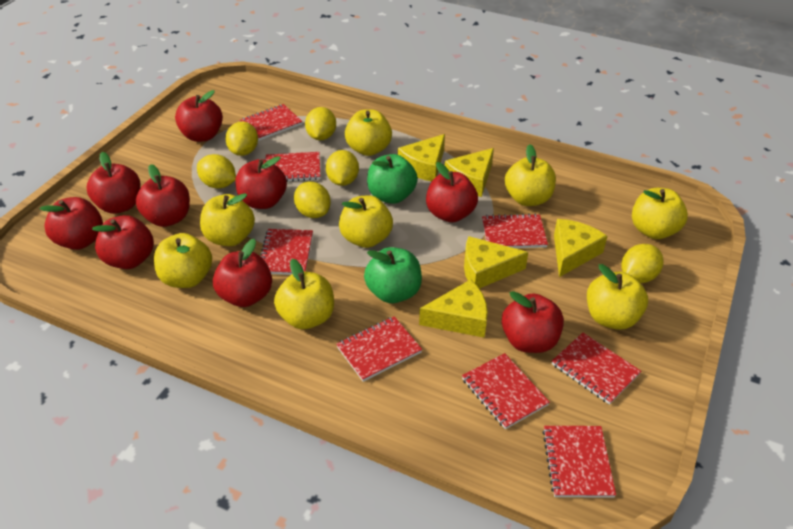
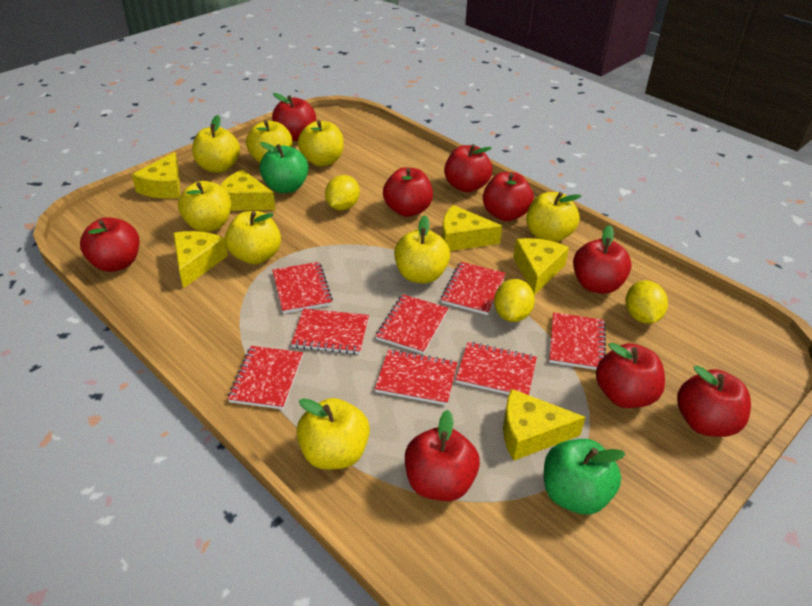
yellow cheese: [398,134,445,181] [419,280,488,338] [445,148,494,197] [464,236,528,289] [554,219,607,277] = 5 -> [132,152,180,199] [173,231,228,288] [220,169,276,211] [442,205,502,251] [503,389,586,461] [513,238,569,295] = 6
yellow lemon: [197,154,236,189] [225,121,258,156] [294,181,331,218] [305,107,336,140] [326,150,359,186] [621,244,664,283] = 6 -> [325,175,360,211] [494,279,535,322] [626,280,668,324] = 3

